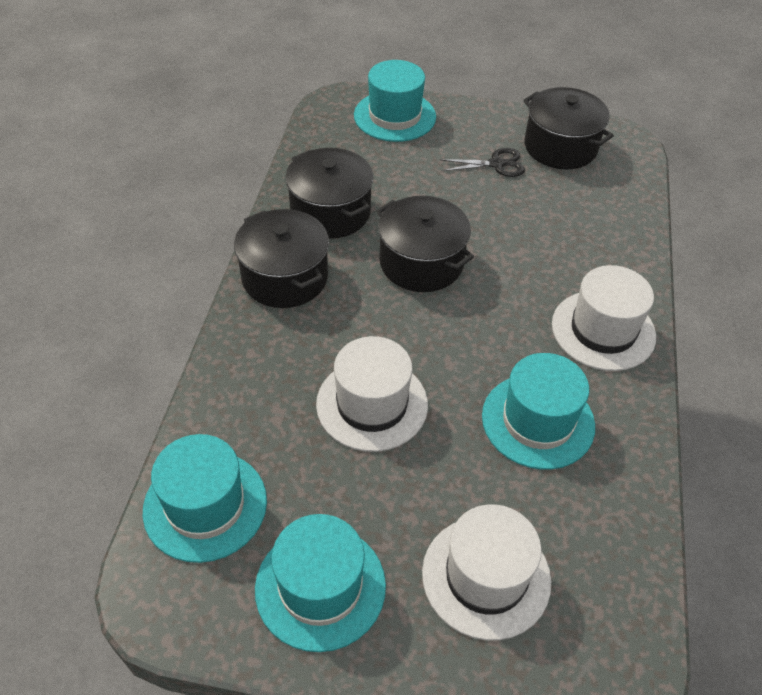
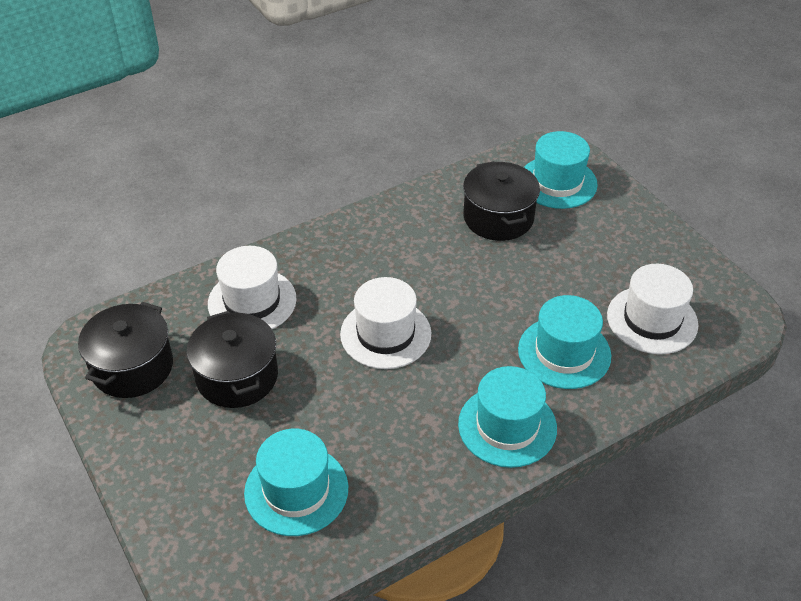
black pot: [234,209,329,308] [285,148,374,239] [376,196,474,292] [523,87,614,169] = 4 -> [78,302,173,398] [186,311,278,408] [463,161,540,241] = 3
black scissors: [439,148,525,177] = 1 -> none = 0

